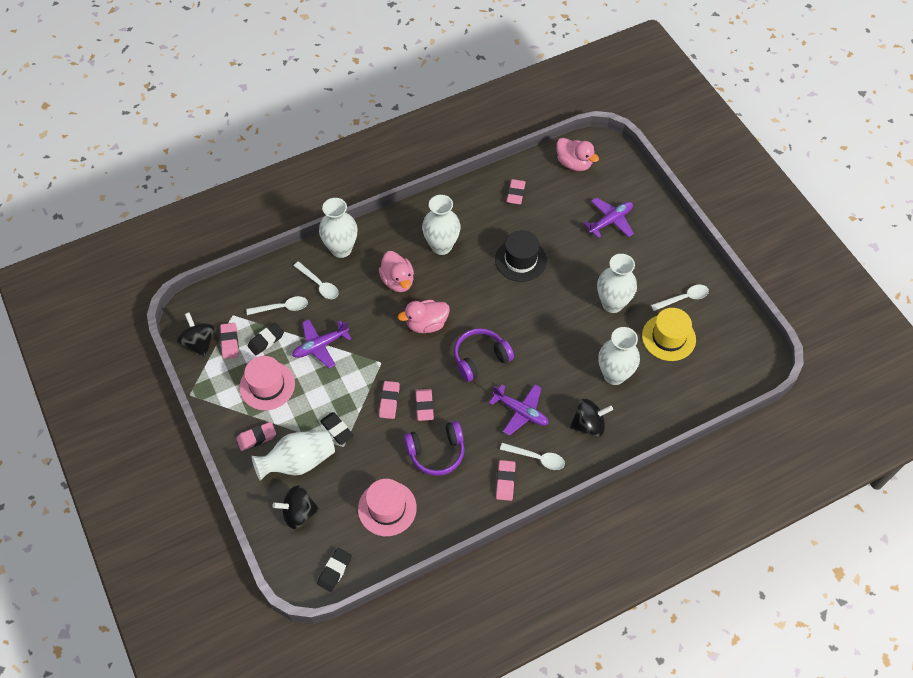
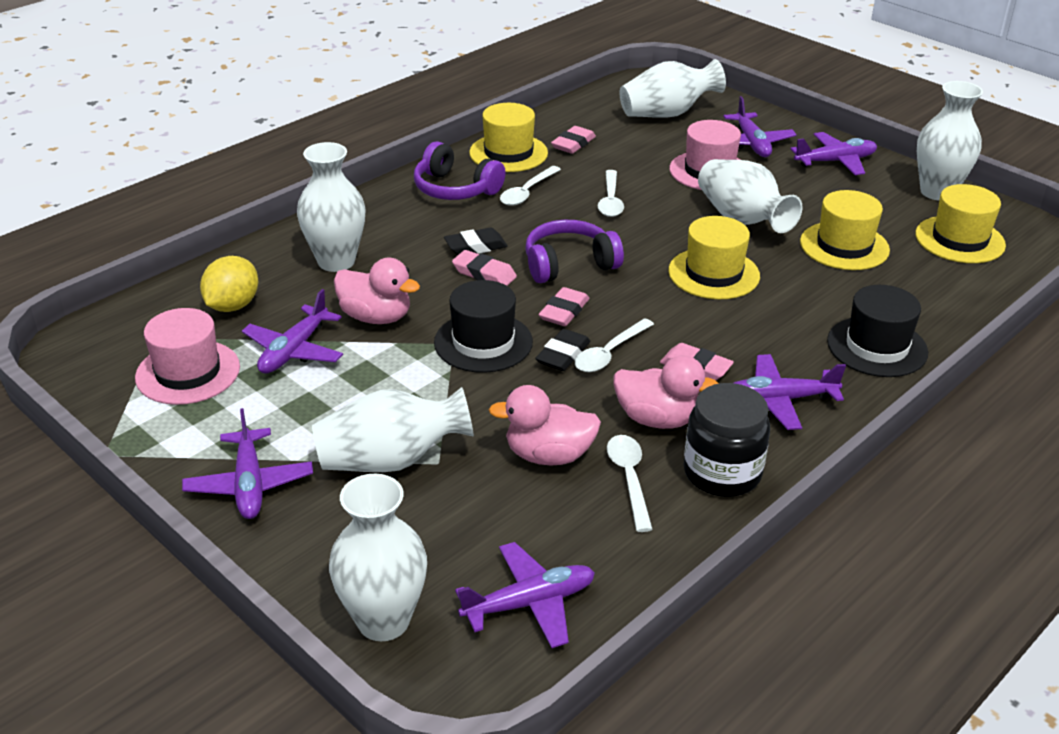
black eraser: [248,323,284,355] [317,548,352,592] [320,412,354,445] = 3 -> [444,228,508,255] [535,329,590,371] = 2
black hat: [495,230,547,282] = 1 -> [434,280,533,373] [827,285,928,377] = 2
black jar: none = 0 -> [684,383,770,497] = 1
black spinning top: [177,312,215,357] [272,485,319,529] [570,399,613,437] = 3 -> none = 0
pink eraser: [220,323,239,359] [236,422,276,451] [379,381,400,419] [415,389,434,421] [496,460,516,501] [507,179,526,204] = 6 -> [452,250,517,286] [539,287,589,326] [551,126,596,154] [660,343,734,381] = 4
purple plane: [292,319,352,368] [489,384,549,436] [583,198,634,238] = 3 -> [182,408,313,519] [242,289,343,374] [455,542,595,648] [723,96,797,157] [734,354,846,430] [790,132,877,175] = 6
white vase: [251,431,335,481] [319,198,358,258] [422,195,461,255] [597,254,637,313] [598,327,640,385] = 5 -> [297,142,366,272] [312,387,474,472] [329,474,427,641] [620,59,726,118] [698,159,803,233] [917,81,983,201] = 6
yellow hat: [642,308,696,361] = 1 -> [469,103,548,172] [668,216,760,299] [800,190,890,270] [915,184,1006,263] = 4
yellow lemon: none = 0 -> [200,256,258,312] = 1

